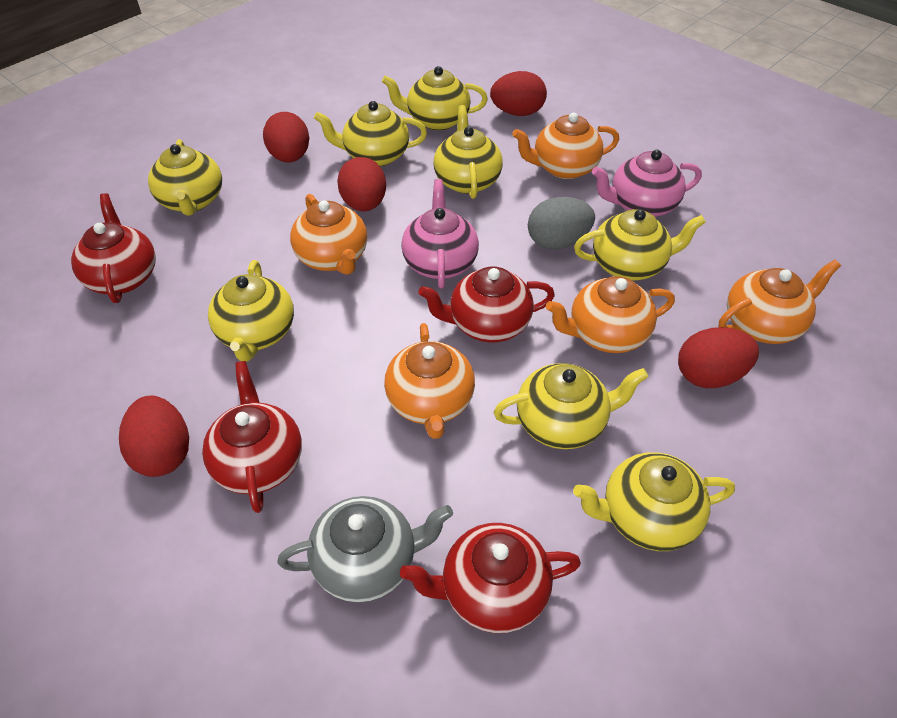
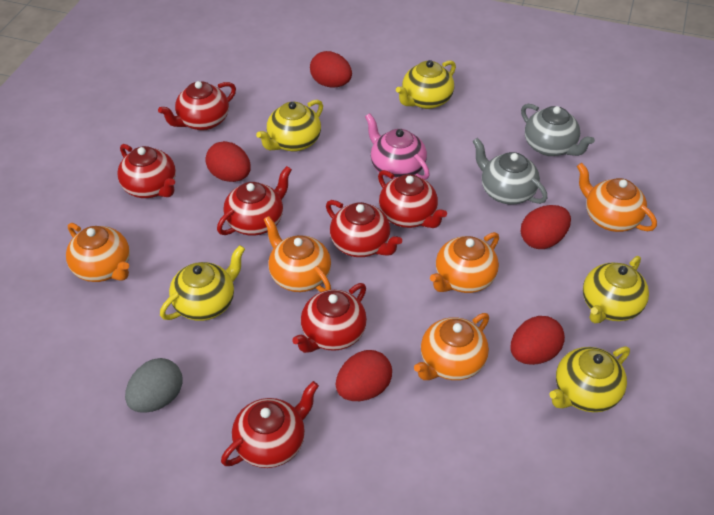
grey teapot: [277,496,453,603] = 1 -> [472,138,547,204] [521,104,595,156] = 2
pink teapot: [401,179,479,288] [592,150,702,217] = 2 -> [365,113,430,180] = 1
red teapot: [71,193,156,303] [202,361,302,513] [400,523,581,633] [418,267,555,343] = 4 -> [117,144,176,198] [158,81,236,130] [217,166,292,236] [221,381,319,468] [292,283,367,353] [326,200,402,257] [378,170,447,228] = 7
yellow teapot: [148,139,222,216] [208,260,294,362] [314,101,427,167] [382,66,488,131] [434,105,503,199] [494,363,648,449] [573,452,735,551] [574,209,706,280] = 8 -> [160,245,245,321] [256,100,323,152] [396,60,456,109] [549,346,630,412] [583,256,649,323] = 5

